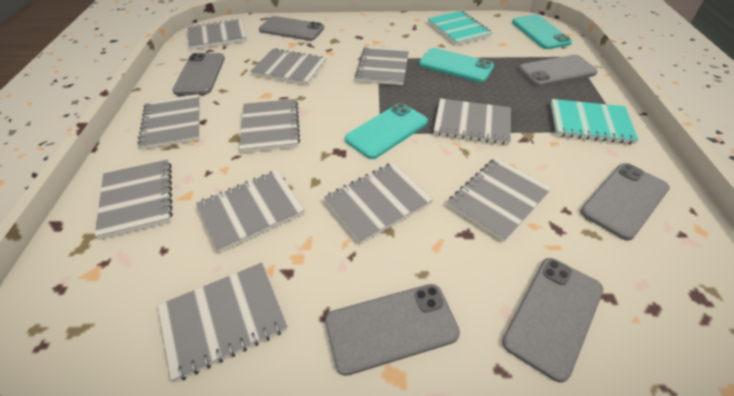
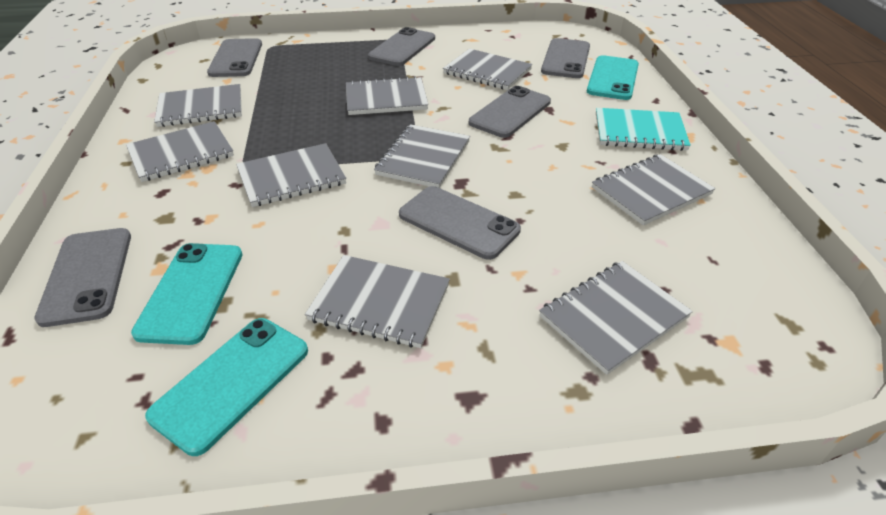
grey notebook: [95,159,173,240] [138,94,200,150] [158,263,287,382] [187,18,247,50] [196,170,304,253] [239,99,300,153] [250,48,327,86] [324,162,433,244] [355,46,409,85] [434,98,511,145] [448,158,552,242] = 11 -> [126,121,234,182] [154,84,242,127] [236,143,346,207] [305,255,450,348] [346,76,428,115] [374,124,470,188] [443,49,532,90] [539,261,693,375] [592,154,715,225] = 9
turquoise notebook: [428,11,492,45] [551,99,638,144] = 2 -> [596,108,691,151] = 1

